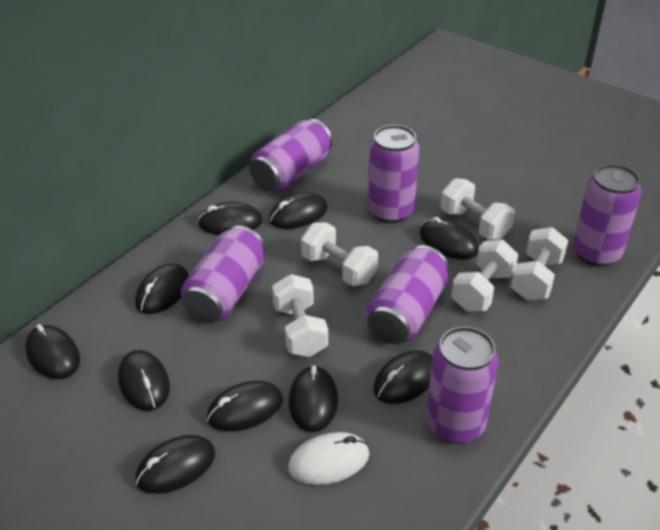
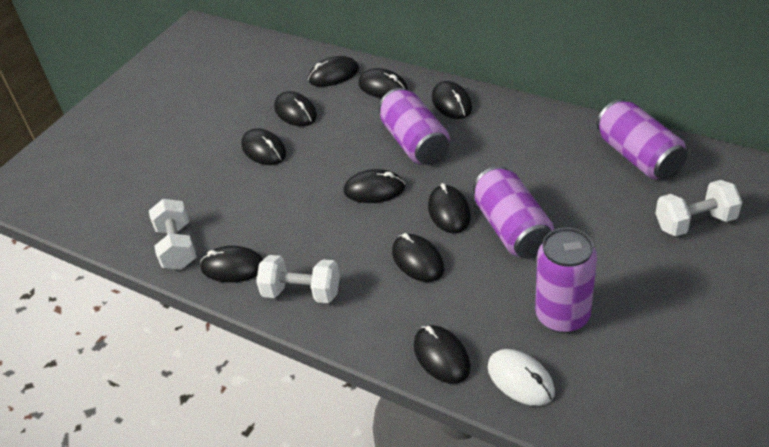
purple can: [181,226,265,323] [249,119,332,192] [366,245,449,344] [367,125,419,223] [426,326,499,444] [573,164,641,267] = 6 -> [379,88,450,165] [473,166,554,259] [535,227,597,333] [597,99,688,180] = 4
white dumbbell: [272,274,328,357] [301,222,378,286] [441,178,515,240] [451,240,518,311] [511,227,568,301] = 5 -> [149,199,197,270] [256,255,340,303] [655,180,742,236] = 3

